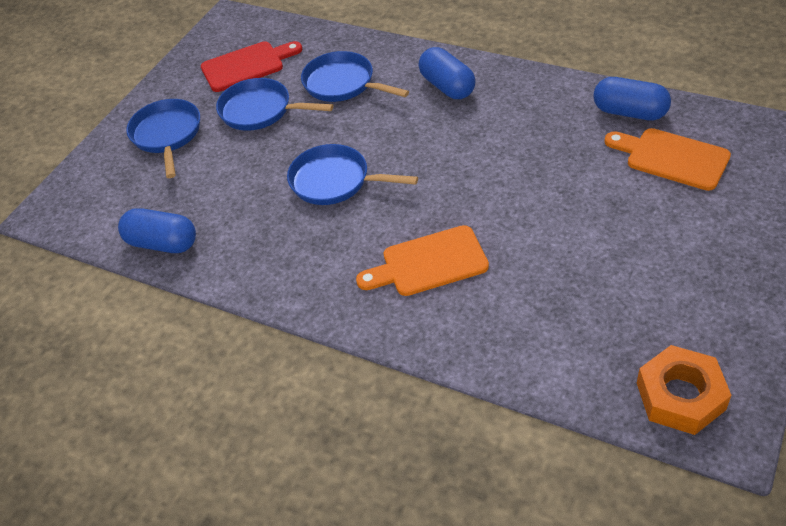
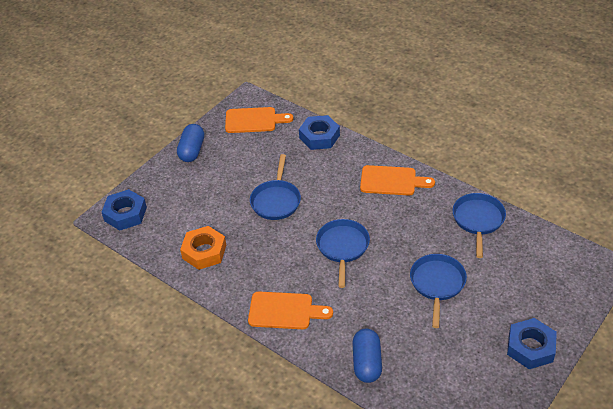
blue capsule: [118,208,196,253] [418,47,476,99] [593,77,671,121] = 3 -> [177,124,204,162] [352,329,382,383] = 2
blue nut: none = 0 -> [102,189,147,230] [299,115,340,150] [507,318,557,369] = 3
orange cutting board: [356,225,489,296] [604,128,731,191] = 2 -> [225,107,293,133] [248,291,333,329] [360,165,435,195] = 3
red cutting board: [201,41,302,92] = 1 -> none = 0

